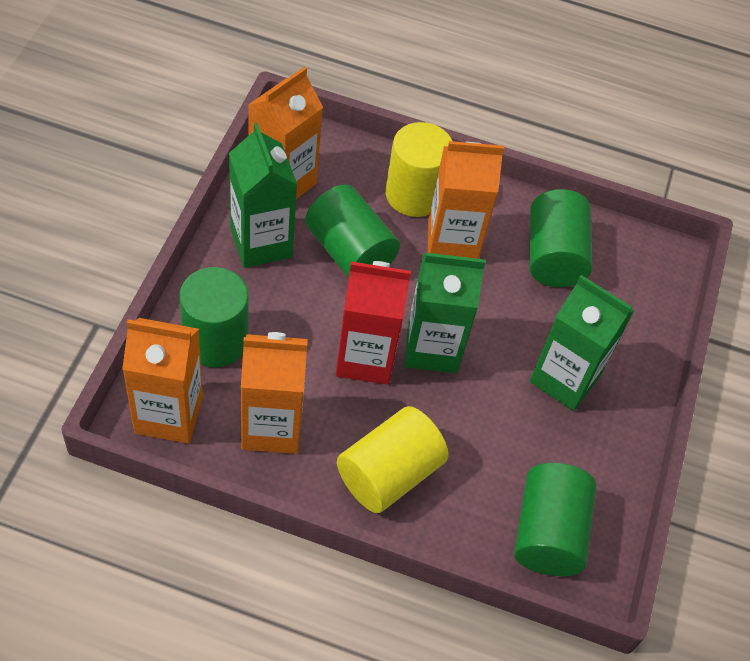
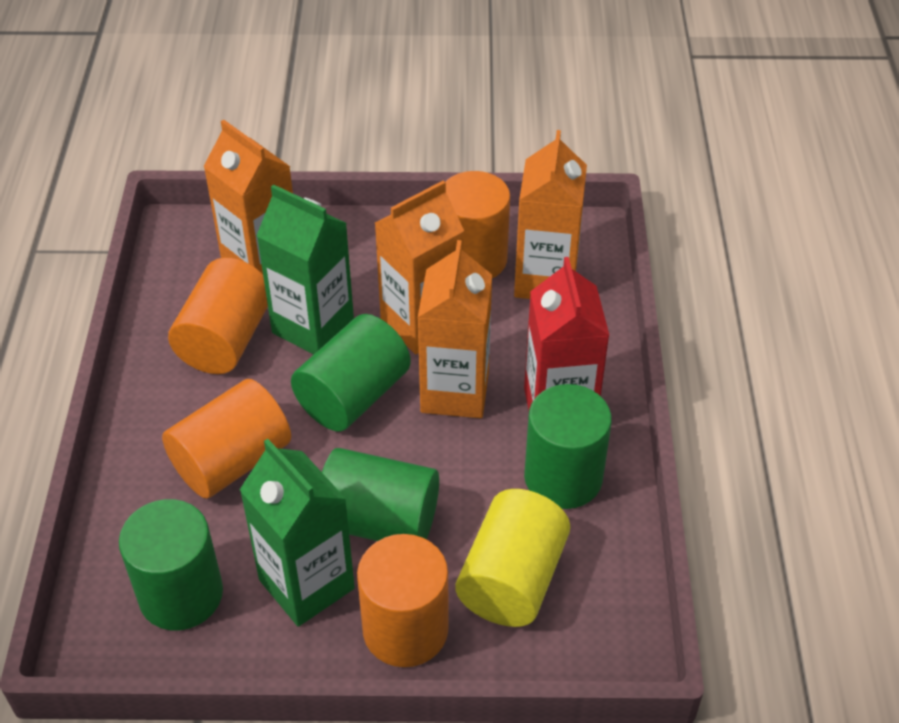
green carton: [229,123,297,268] [405,253,486,373] [530,275,634,411] = 3 -> [240,439,355,627] [257,184,354,354] = 2
orange cylinder: none = 0 -> [162,379,291,499] [168,258,268,374] [357,534,448,667] [445,171,510,279] = 4
yellow cylinder: [337,406,448,513] [386,122,452,217] = 2 -> [456,489,570,627] = 1

